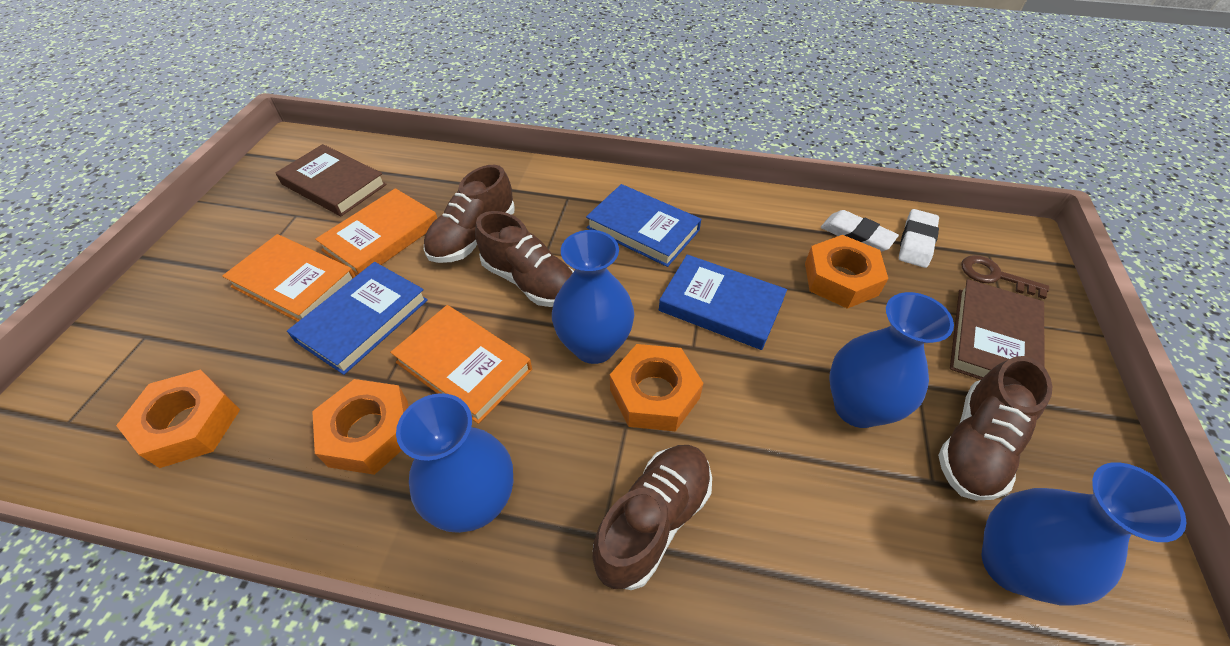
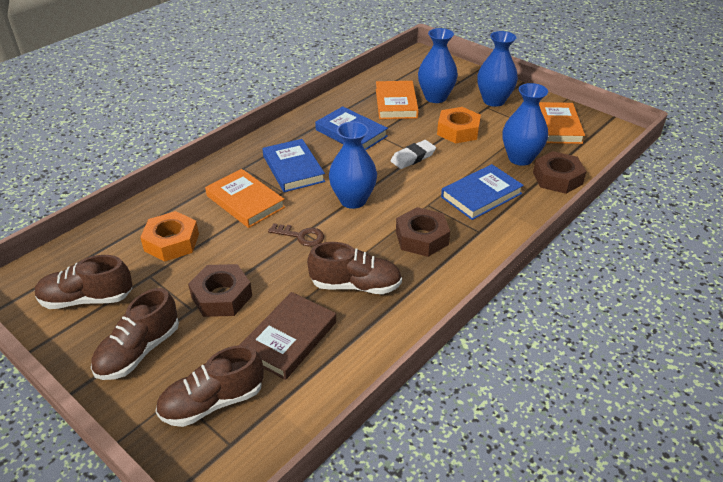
brown book: [276,144,387,216] [950,279,1045,380] = 2 -> [240,292,336,380] = 1
brown nut: none = 0 -> [188,264,252,317] [396,207,450,257] [533,151,587,194] = 3
orange nut: [116,369,240,468] [312,379,408,475] [610,344,703,432] [805,235,888,309] = 4 -> [140,211,199,262] [437,107,481,144] = 2
white eraser: [821,210,899,252] [899,209,939,268] = 2 -> [391,140,436,169] = 1

